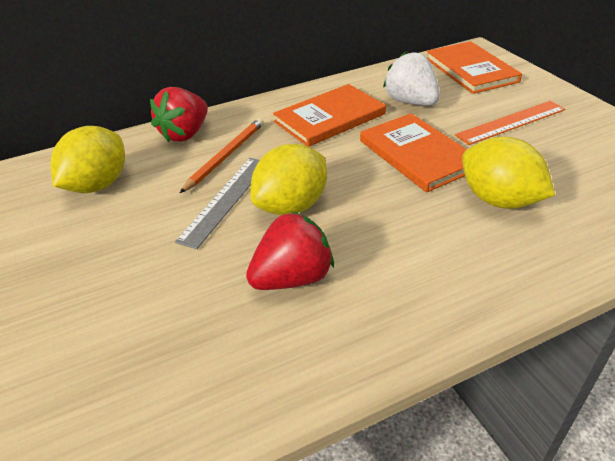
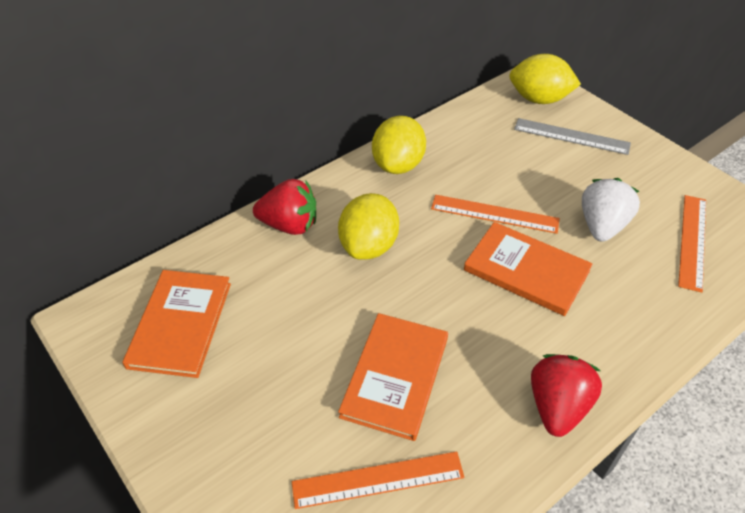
orange pencil: [180,118,264,193] = 1 -> none = 0
orange ruler: [455,101,565,145] = 1 -> [292,451,464,509] [431,195,560,234] [678,195,706,292] = 3

